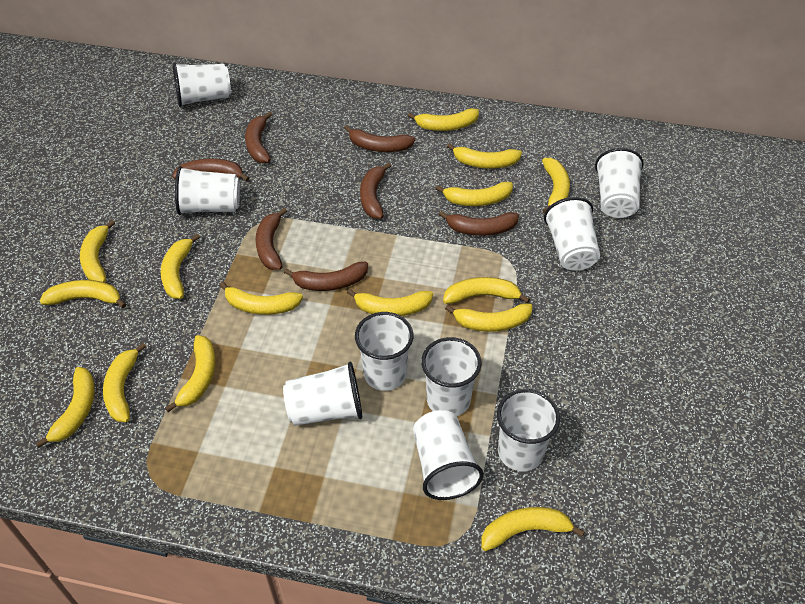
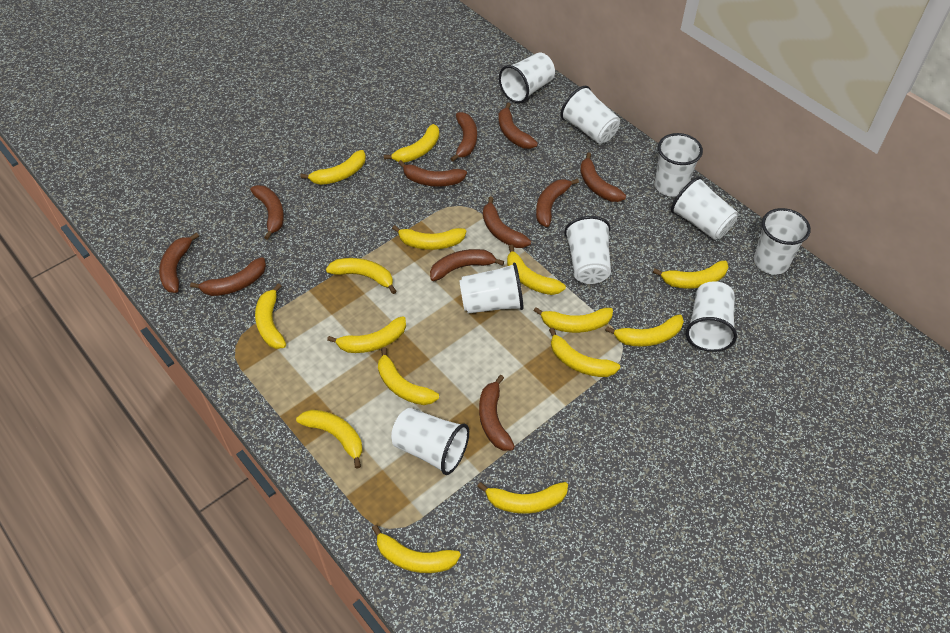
brown banana: [172,159,249,181] [245,112,272,163] [255,208,287,270] [284,262,368,291] [344,125,415,152] [360,163,392,219] [439,211,519,236] = 7 -> [159,233,199,293] [190,257,266,296] [250,185,284,240] [398,160,467,187] [430,249,504,281] [450,112,477,162] [479,375,515,451] [483,197,531,248] [498,103,538,149] [536,179,579,227] [580,152,626,202] = 11

